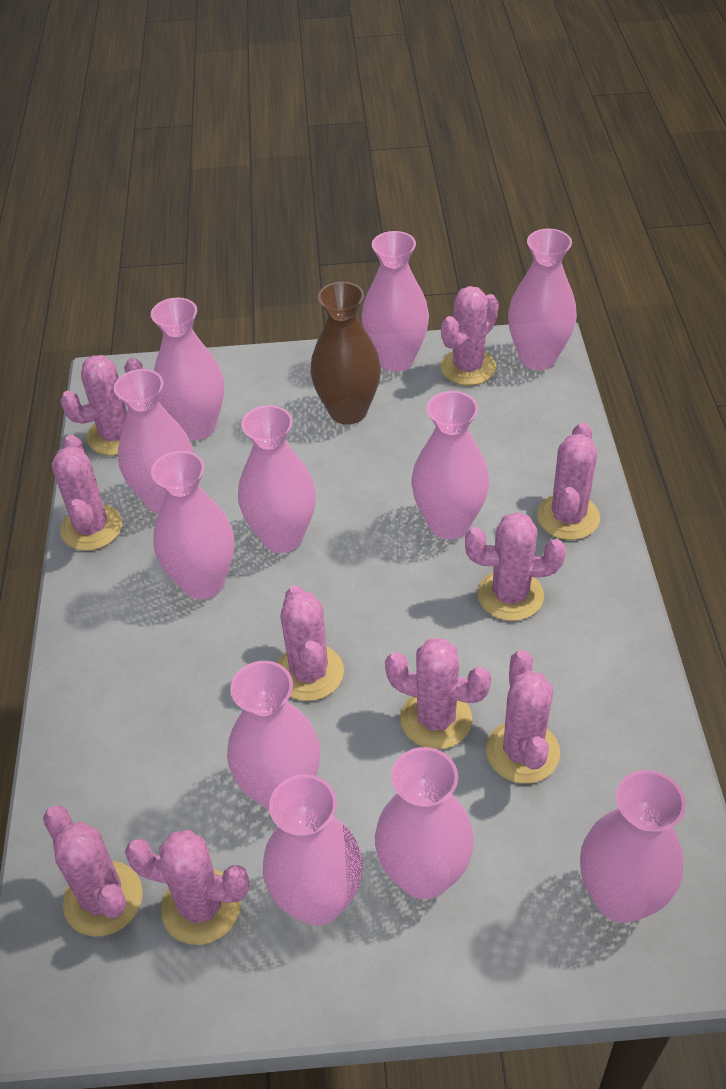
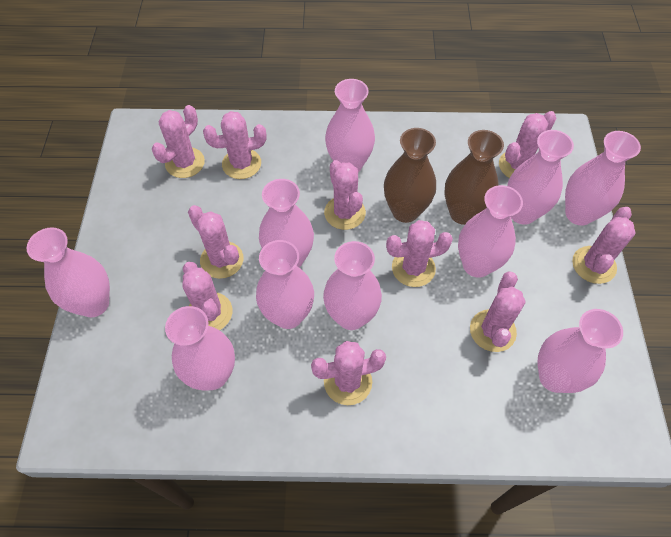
brown vase: [310,282,381,425] = 1 -> [384,128,436,223] [444,130,504,225] = 2
pink vase: [114,369,194,514] [151,298,224,440] [151,451,234,599] [227,661,321,811] [238,405,316,553] [263,774,363,926] [361,231,429,372] [375,747,474,899] [411,391,489,539] [508,229,577,370] [580,770,686,923] = 11 -> [27,227,110,317] [165,306,235,391] [256,240,314,329] [259,179,314,267] [323,241,382,330] [325,79,375,172] [458,185,523,278] [507,130,574,225] [538,309,623,393] [565,131,641,226] = 10

